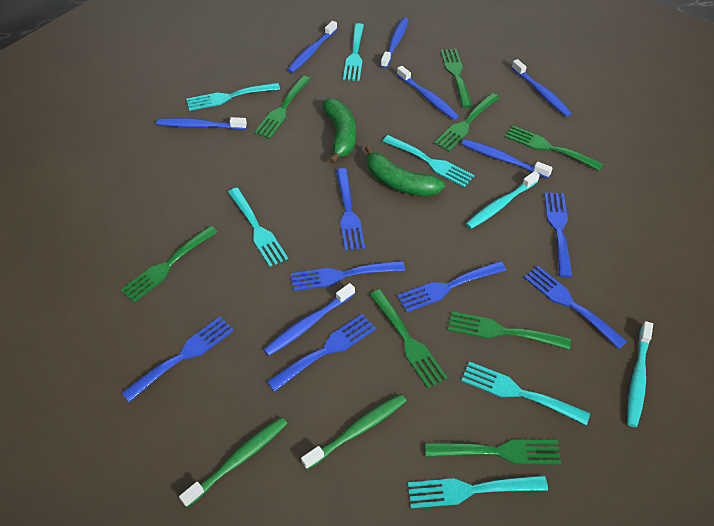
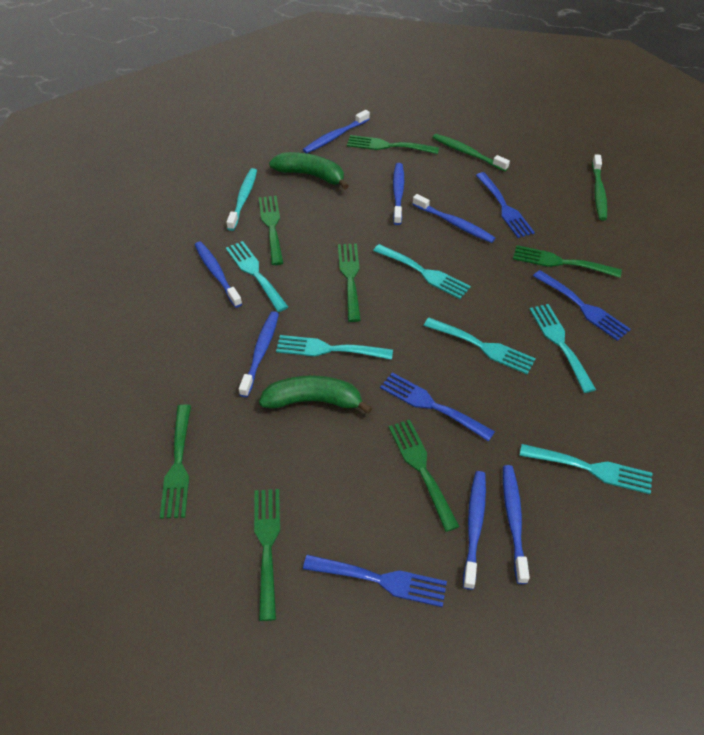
blue fork: [122,317,234,402] [267,314,376,392] [291,261,405,291] [336,168,365,251] [397,261,506,313] [524,266,627,349] [544,192,572,277] = 7 -> [303,554,447,607] [380,373,495,441] [475,172,535,238] [533,270,631,341] = 4
green fork: [121,226,218,303] [254,76,311,139] [369,289,448,388] [425,439,561,465] [434,93,499,151] [440,49,472,108] [448,311,571,350] [505,126,603,171] = 8 -> [160,404,191,519] [254,489,280,621] [258,196,283,265] [338,244,361,322] [347,135,439,154] [389,419,460,532] [513,245,622,278] = 7
turquoise toothbrush: [466,171,540,229] [627,321,653,427] = 2 -> [226,168,257,231] = 1

